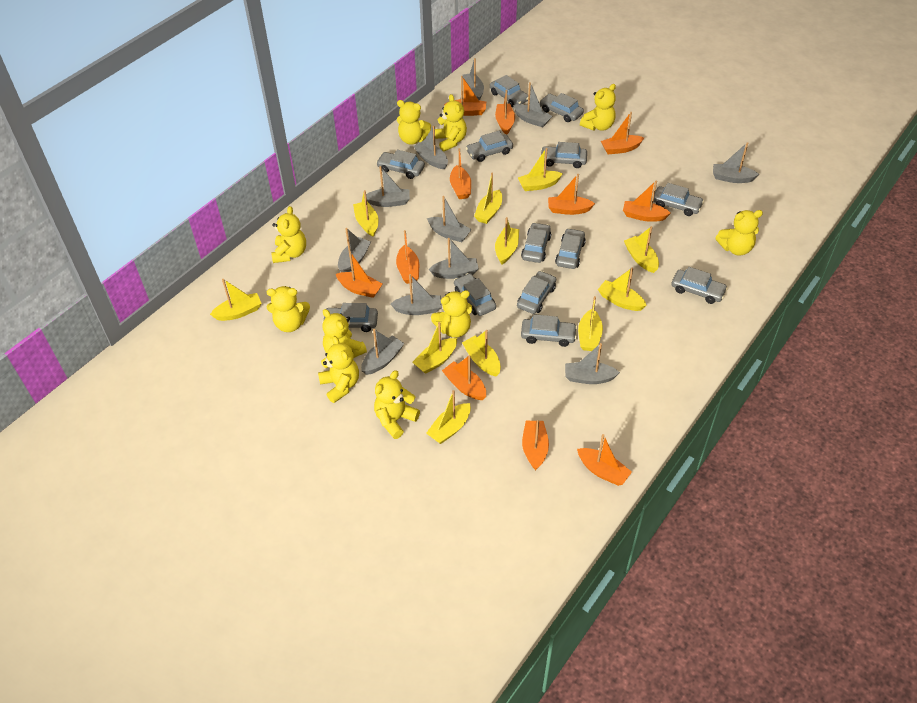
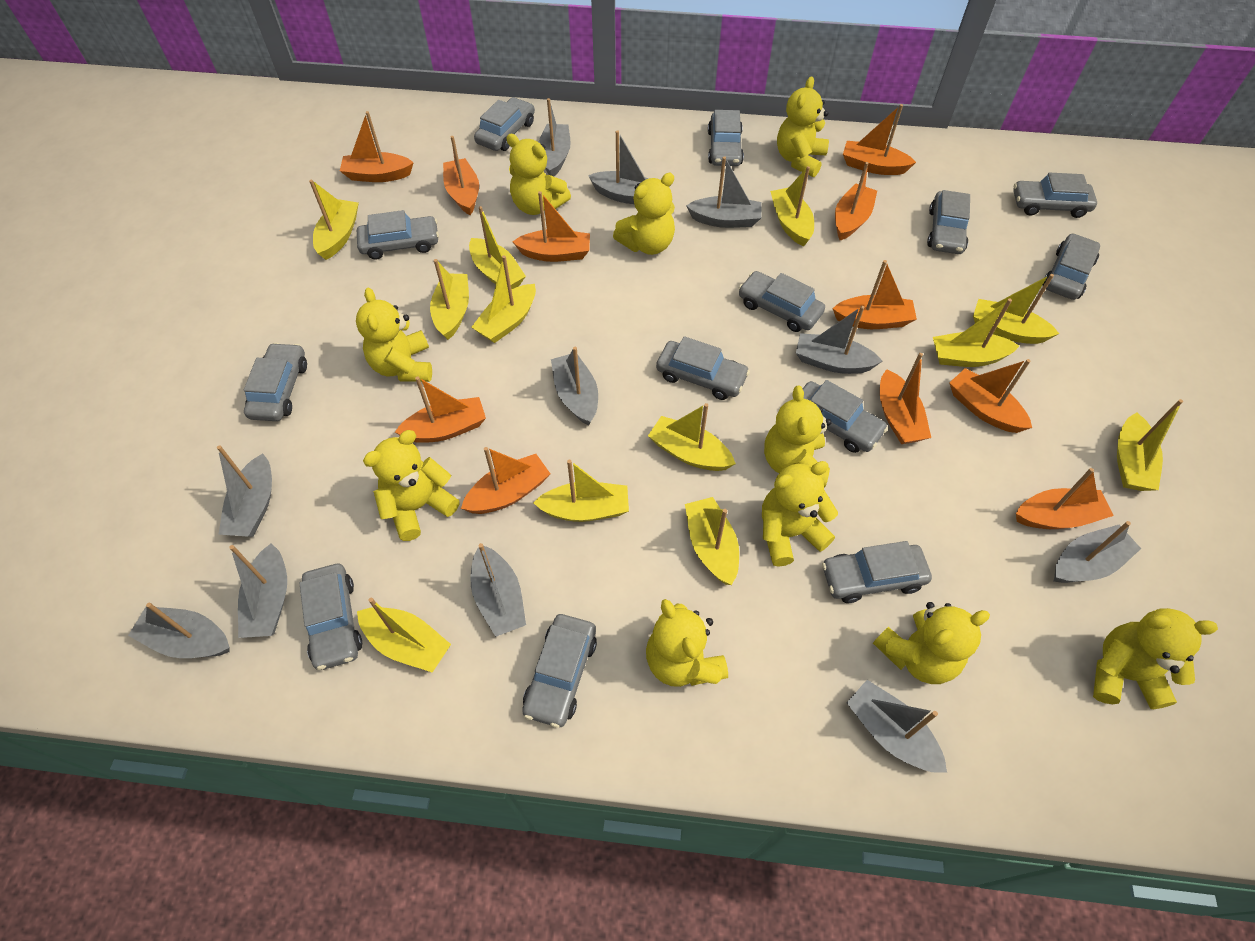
yellow boat: [210,279,262,321] [353,190,379,237] [412,322,457,374] [426,390,471,444] [462,330,501,376] [474,173,502,224] [495,217,519,265] [518,148,563,191] [578,296,603,351] [598,268,647,311] [624,226,659,273] = 11 -> [309,179,359,260] [357,597,451,672] [430,259,469,340] [469,206,526,289] [471,255,536,343] [533,460,629,522] [648,403,736,471] [685,497,739,585] [770,166,814,247] [933,299,1019,367] [973,274,1059,344] [1117,399,1183,491] = 12

